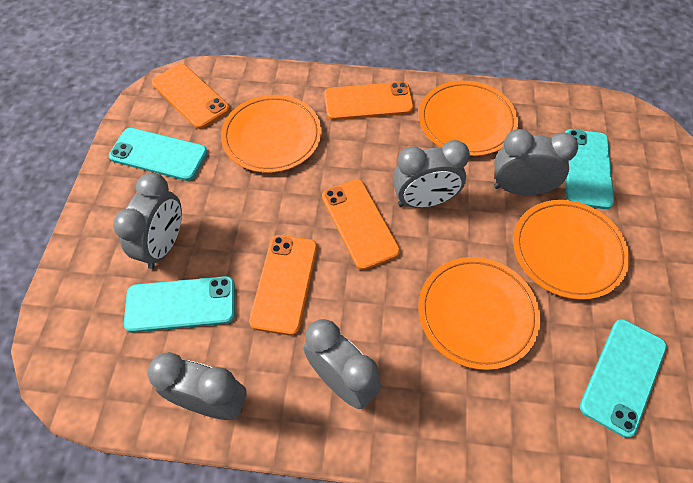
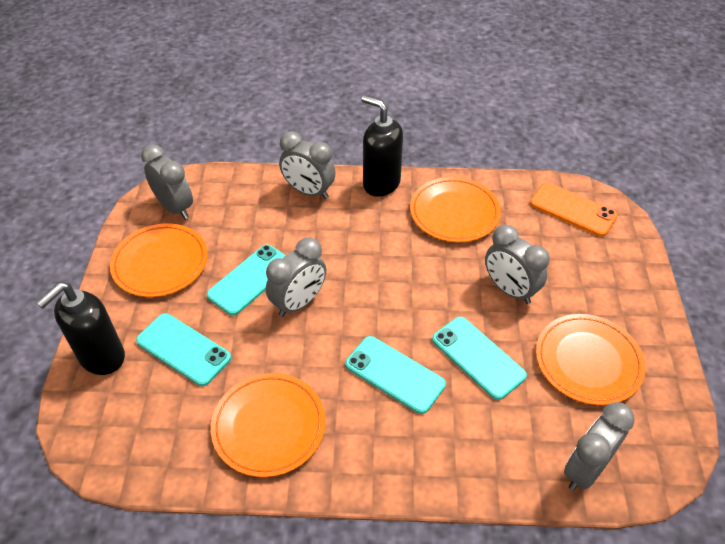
black soap dispenser: none = 0 -> [36,282,125,375] [361,95,403,197] = 2
orange phone: [152,64,230,129] [249,235,317,336] [322,179,400,270] [324,82,414,120] = 4 -> [530,183,618,237] = 1

